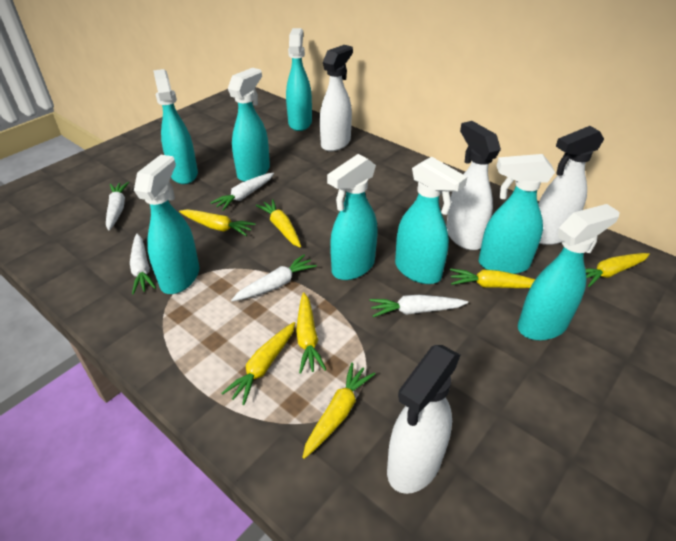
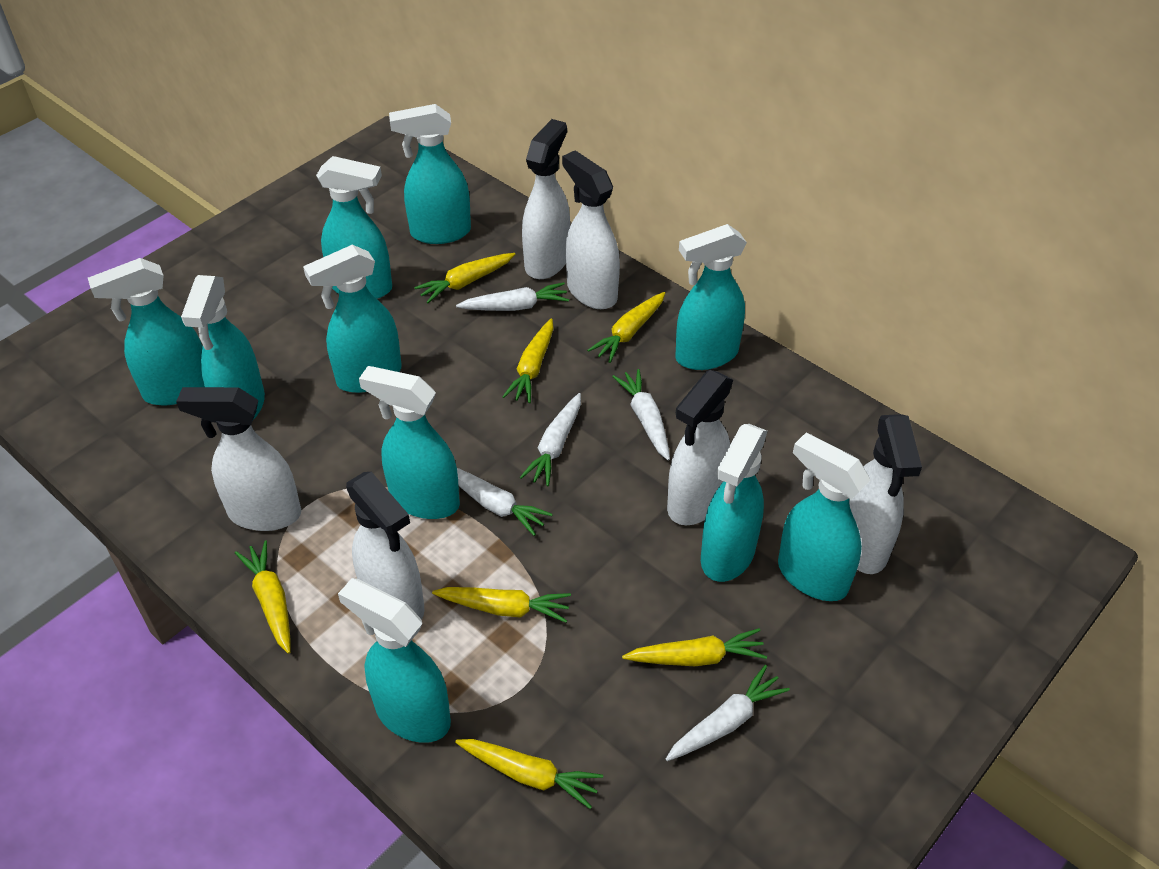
turquoise spray bottle: [134,155,199,294] [153,69,198,184] [228,68,270,182] [286,28,312,131] [327,154,378,280] [395,157,467,284] [479,154,555,274] [518,204,620,340] = 8 -> [88,258,205,406] [181,275,265,420] [303,245,402,393] [316,156,392,299] [338,578,451,743] [359,366,460,519] [389,104,471,244] [675,224,747,370] [701,424,767,582] [778,433,870,601] = 10
white spray bottle: [320,45,353,151] [387,345,460,494] [446,121,501,250] [538,126,604,245] = 4 -> [176,387,301,531] [346,472,424,620] [522,119,570,279] [562,151,620,309] [667,370,733,525] [849,414,922,574] = 6

